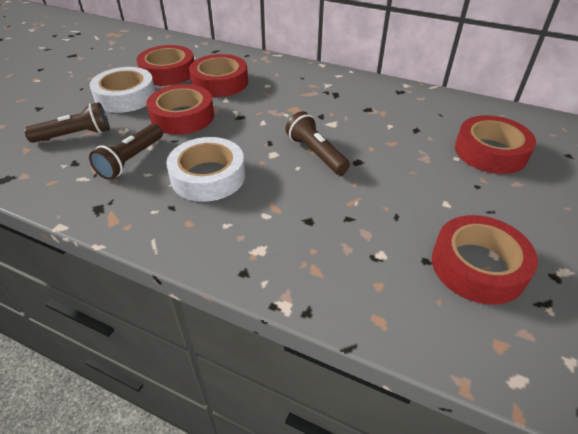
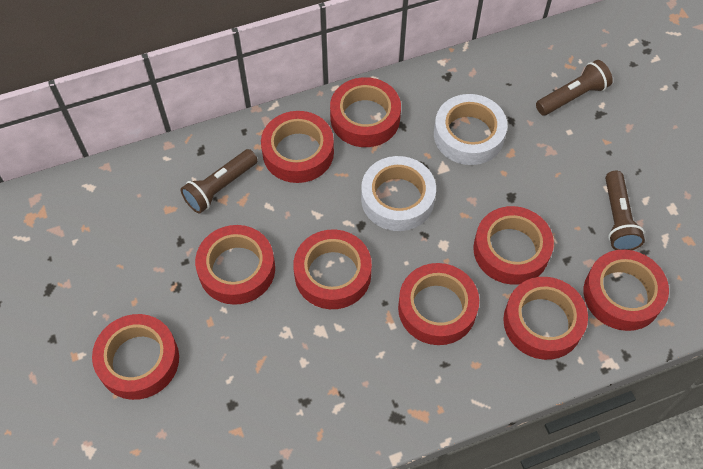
red tape: [136,45,194,86] [146,84,214,135] [189,54,248,97] [432,215,538,304] [455,115,536,174] = 5 -> [92,314,179,400] [195,225,275,305] [261,111,334,183] [293,229,372,309] [330,77,401,147] [398,263,479,345] [473,206,554,285] [503,277,588,360] [584,249,669,331] = 9

